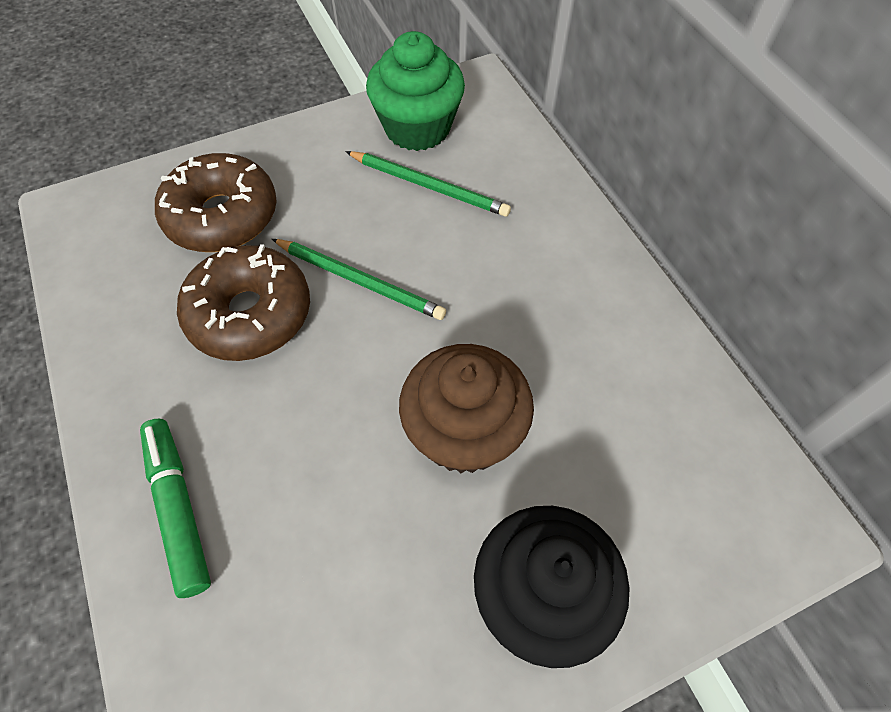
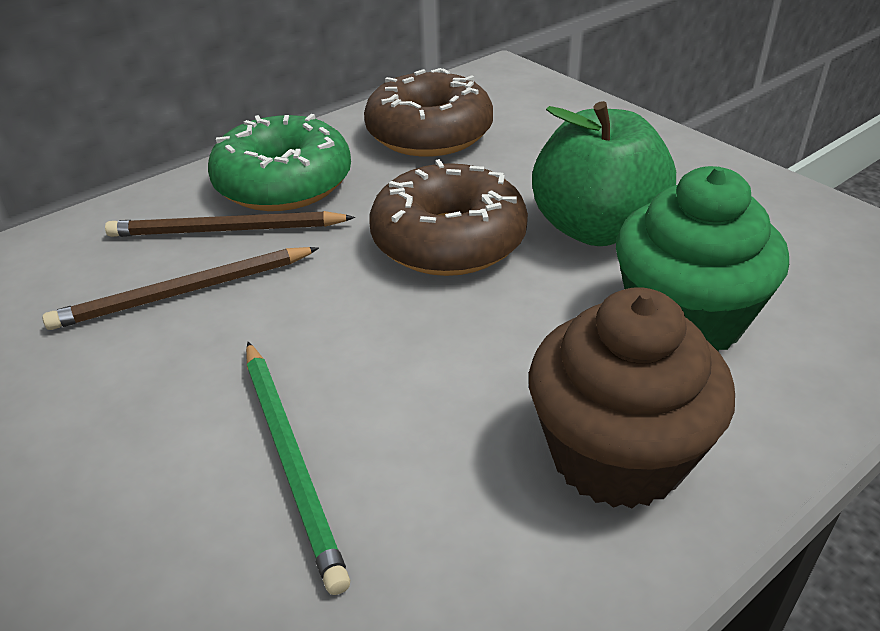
black cupcake: [474,506,630,668] = 1 -> none = 0
brown pencil: none = 0 -> [42,247,319,330] [105,211,355,237] = 2
green apple: none = 0 -> [532,101,676,246] = 1
green donut: none = 0 -> [208,114,351,211] = 1
green marker: [140,419,211,598] = 1 -> none = 0
green pencil: [272,239,446,320] [345,151,511,216] = 2 -> [246,342,350,595] = 1

